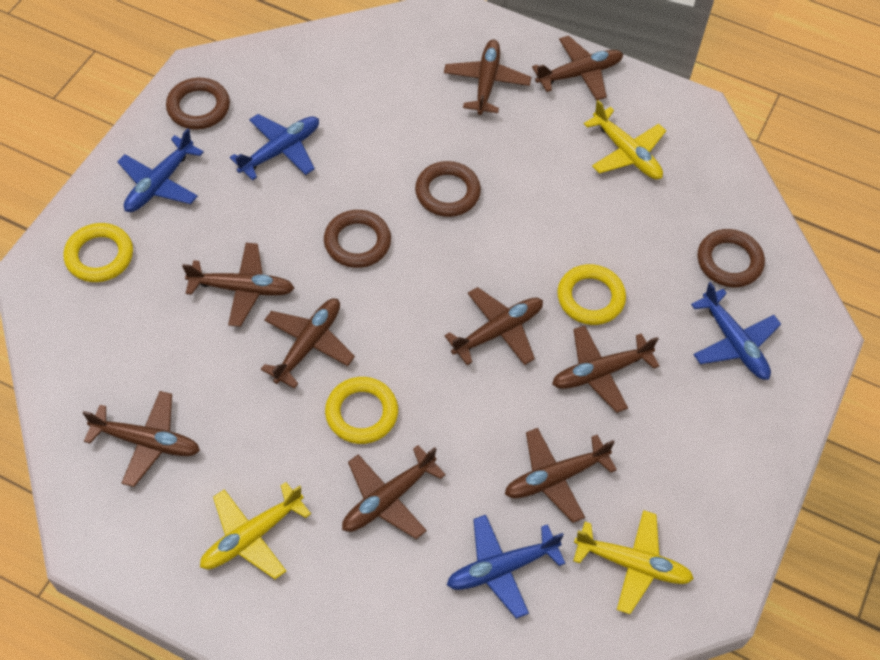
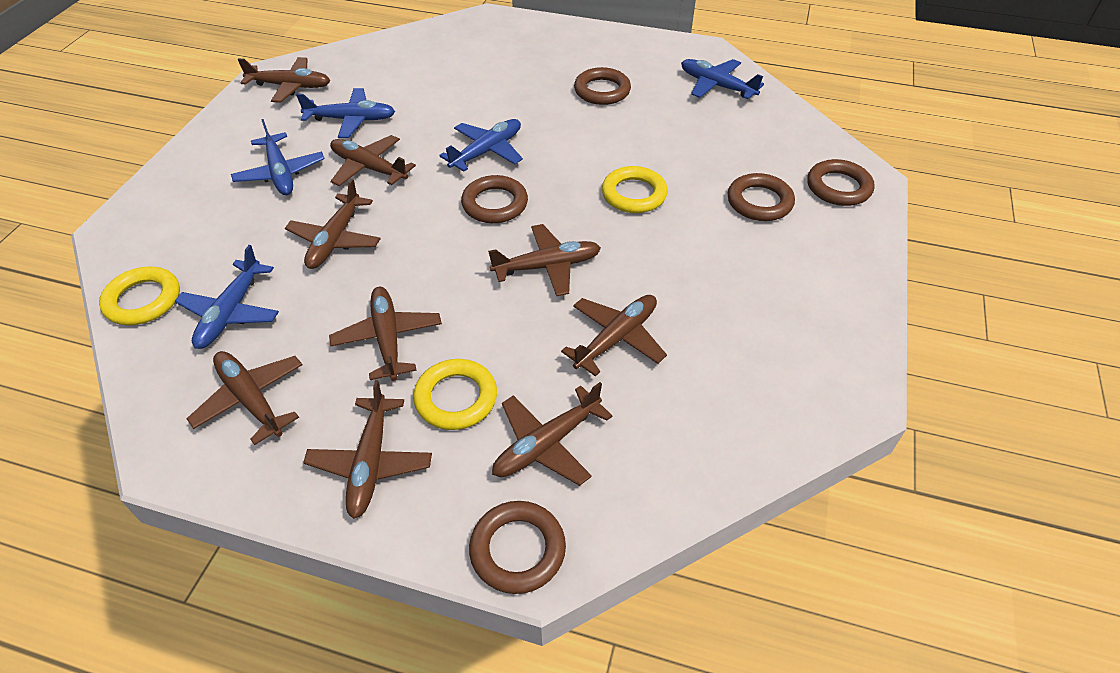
blue plane: [117,128,204,212] [230,114,319,180] [447,515,565,619] [691,282,781,380] = 4 -> [175,245,279,349] [231,119,325,195] [296,88,395,138] [439,119,523,172] [681,59,764,99] = 5
brown ring: [166,78,230,129] [324,210,391,268] [415,161,481,217] [697,229,765,287] = 4 -> [461,175,528,223] [469,501,566,594] [574,67,631,105] [727,173,795,221] [807,159,875,206] = 5
yellow plane: [200,482,311,579] [573,510,694,614] [584,100,666,179] = 3 -> none = 0

